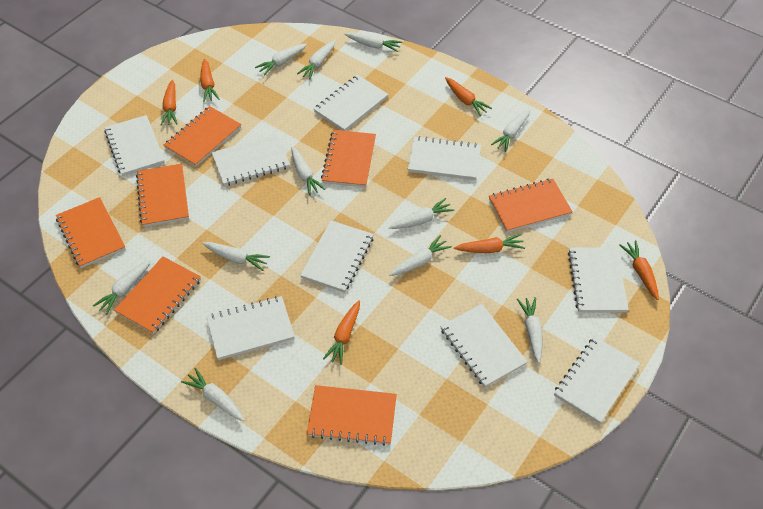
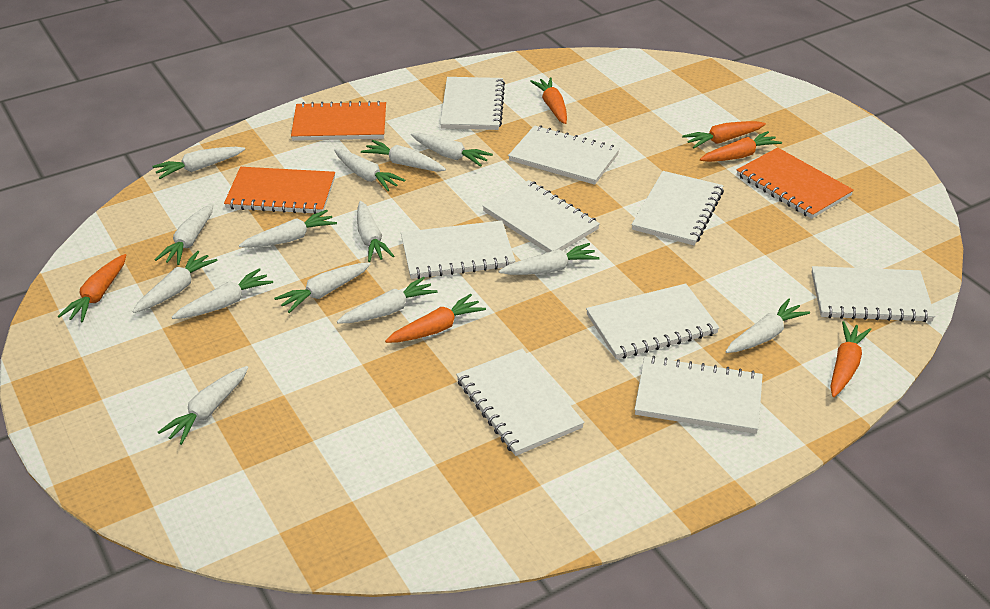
orange notebook: [56,197,125,268] [114,256,201,334] [136,164,189,227] [164,106,241,167] [307,385,397,446] [321,130,376,187] [489,179,573,232] = 7 -> [224,167,335,214] [291,101,386,141] [737,147,854,219] = 3
white carrot: [93,260,151,315] [181,368,244,421] [202,242,270,271] [255,43,307,76] [292,147,325,196] [297,40,336,79] [345,32,403,52] [389,198,454,229] [389,235,452,276] [491,109,530,152] [517,297,543,363] = 11 -> [133,251,218,313] [152,147,245,179] [155,203,214,265] [158,366,248,445] [172,268,273,319] [239,210,337,248] [274,263,371,313] [334,149,405,191] [337,277,438,323] [357,201,394,262] [361,140,446,172] [411,133,493,167] [499,243,600,275] [725,298,810,353] = 14

